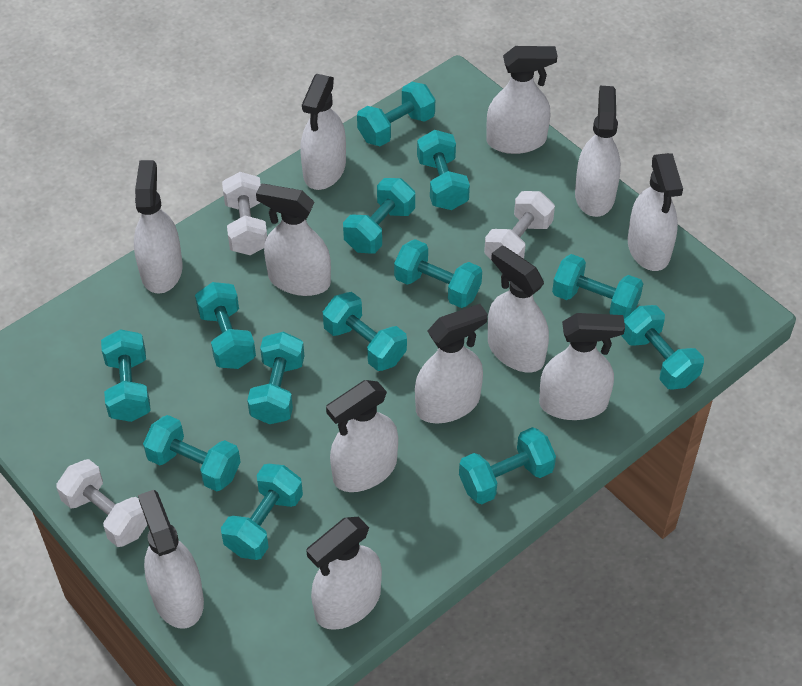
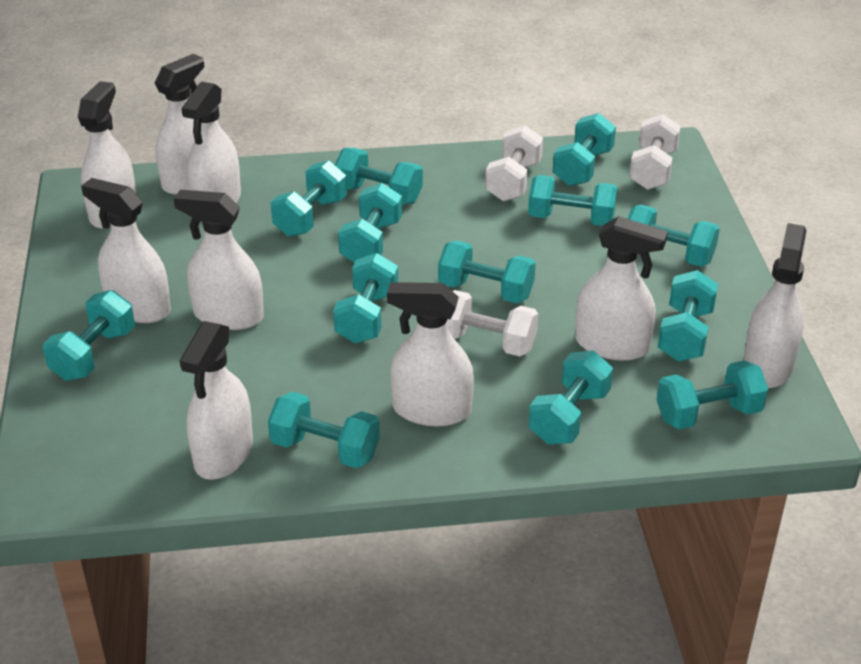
white spray bottle: [134,160,183,294] [138,490,204,629] [256,183,331,296] [300,74,346,190] [306,517,382,630] [326,380,398,492] [415,304,488,423] [486,46,558,154] [488,245,549,372] [539,313,625,420] [575,86,621,217] [628,153,683,271] = 12 -> [78,81,136,229] [81,178,171,323] [155,54,204,195] [173,190,264,330] [180,321,253,480] [181,81,241,203] [387,282,474,426] [575,216,668,361] [743,223,807,388] = 9

